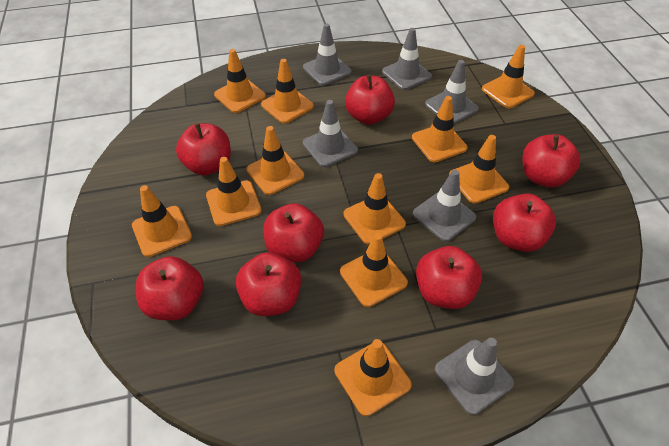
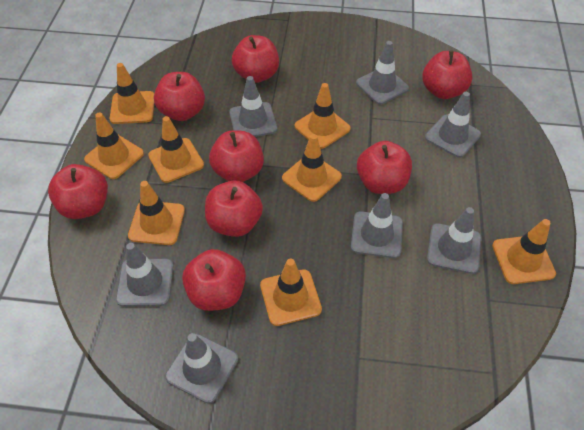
grey traffic cone: [303,23,352,85] [303,100,358,167] [382,28,432,90] [413,170,476,241] [425,60,479,124] [435,338,514,415] = 6 -> [116,243,173,306] [165,333,238,403] [229,76,277,137] [351,193,403,258] [356,41,409,105] [425,92,481,158] [427,207,481,274] = 7
orange traffic cone: [132,185,192,257] [206,157,262,226] [214,49,266,113] [247,126,304,195] [261,59,314,124] [335,339,412,416] [340,233,408,307] [344,173,406,245] [412,96,468,162] [449,135,509,204] [482,45,535,108] = 11 -> [84,112,144,179] [110,63,154,124] [128,181,185,245] [148,116,204,183] [260,259,322,326] [282,134,342,202] [295,83,351,149] [492,219,556,284] = 8

